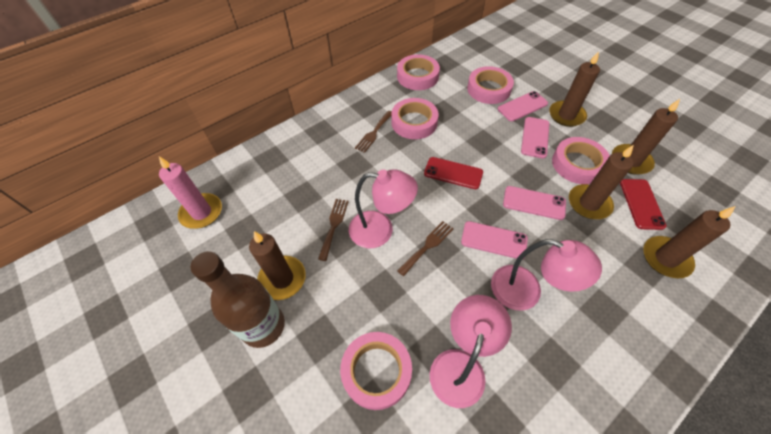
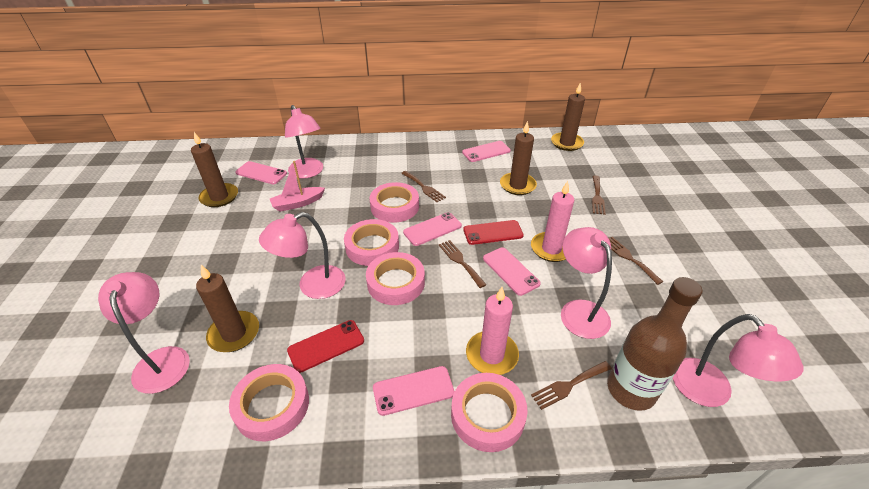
brown candle: [249,231,306,300] [549,51,600,127] [569,145,634,219] [612,99,680,175] [643,206,735,278] = 5 -> [191,132,238,207] [196,265,259,352] [500,121,537,195] [551,82,585,151] = 4
brown fork: [318,199,349,261] [355,111,392,153] [397,221,454,276] = 3 -> [401,171,446,202] [439,240,487,288] [531,361,612,410] [592,176,606,215] [609,237,663,285] = 5
pink boat: none = 0 -> [270,161,325,212] = 1
pink candle: [159,156,222,229] = 1 -> [466,287,519,375] [531,181,574,262] = 2
pink lamp: [349,169,418,248] [430,295,512,408] [491,239,602,311] = 3 -> [98,272,190,394] [259,212,346,299] [285,105,323,179] [561,227,612,339] [673,314,804,407] = 5
pink phone: [461,221,528,259] [498,91,548,121] [503,186,566,220] [521,117,549,158] = 4 -> [235,161,287,184] [373,366,454,416] [403,212,462,246] [462,141,511,162] [483,247,541,296] = 5

